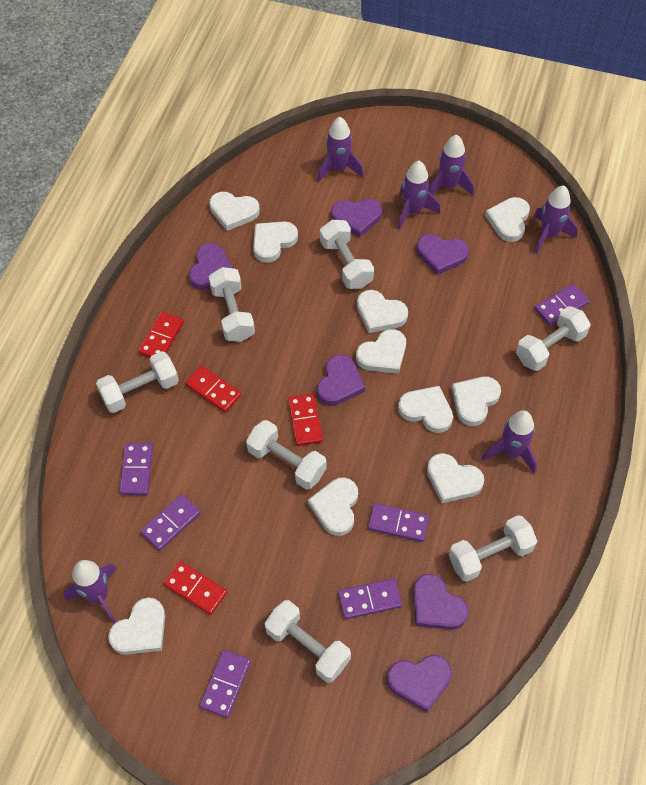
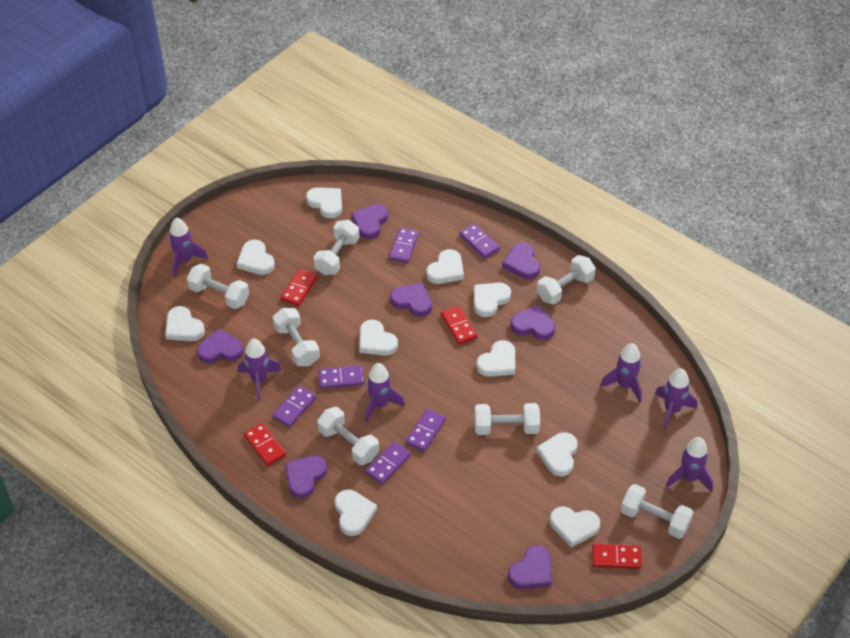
purple heart: [189,243,233,290] [317,354,366,406] [331,199,382,237] [387,655,452,713] [413,574,468,630] [417,234,469,275] = 6 -> [197,329,244,363] [285,455,327,498] [351,204,388,239] [390,283,432,317] [502,243,540,279] [508,545,552,589] [510,305,555,340] = 7

